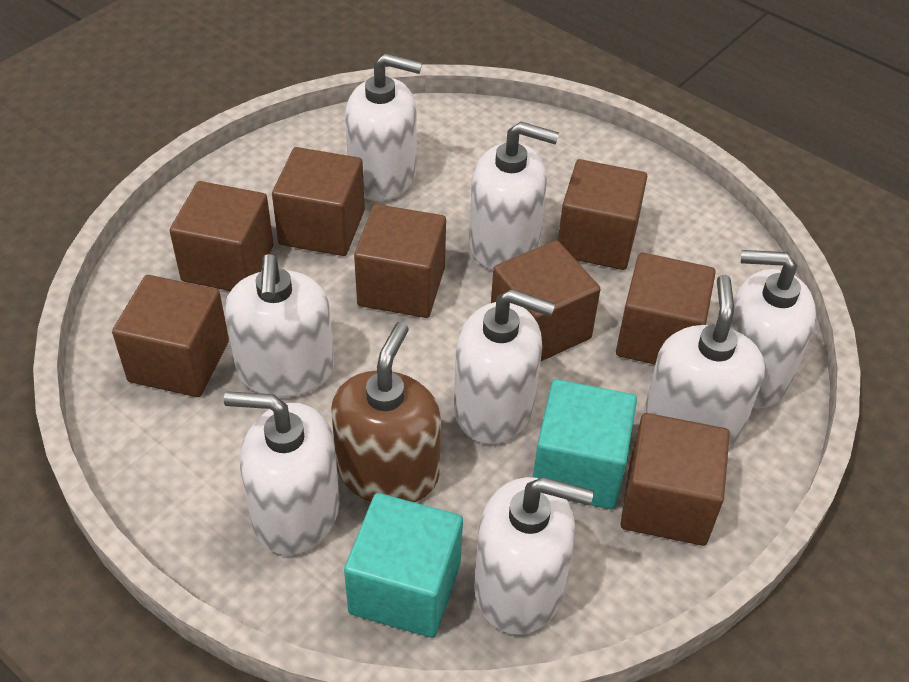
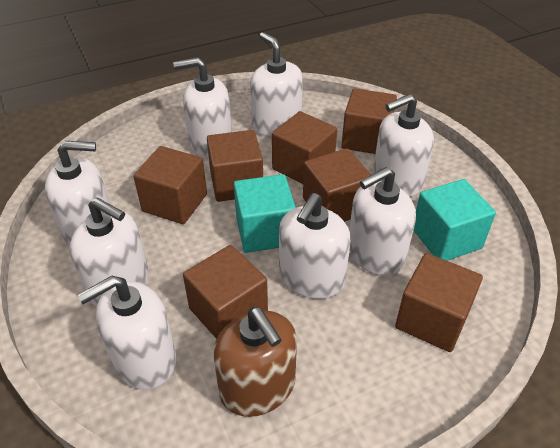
brown cube: [112,275,229,397] [170,181,273,291] [272,147,365,256] [354,204,446,318] [491,240,600,361] [558,159,647,270] [616,252,716,364] [620,413,730,546] = 8 -> [134,146,207,224] [183,245,268,339] [207,130,263,202] [272,111,337,184] [303,148,371,222] [341,88,397,154] [395,253,483,352] = 7

